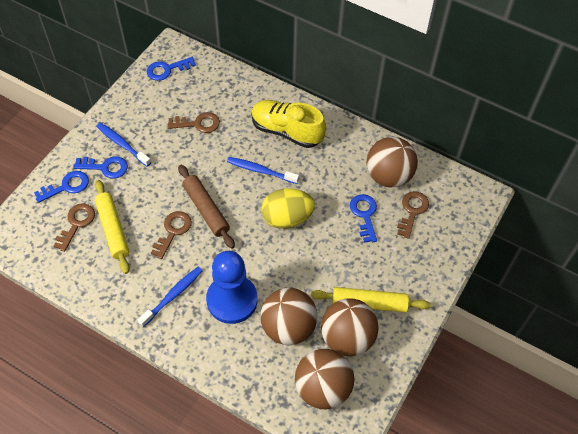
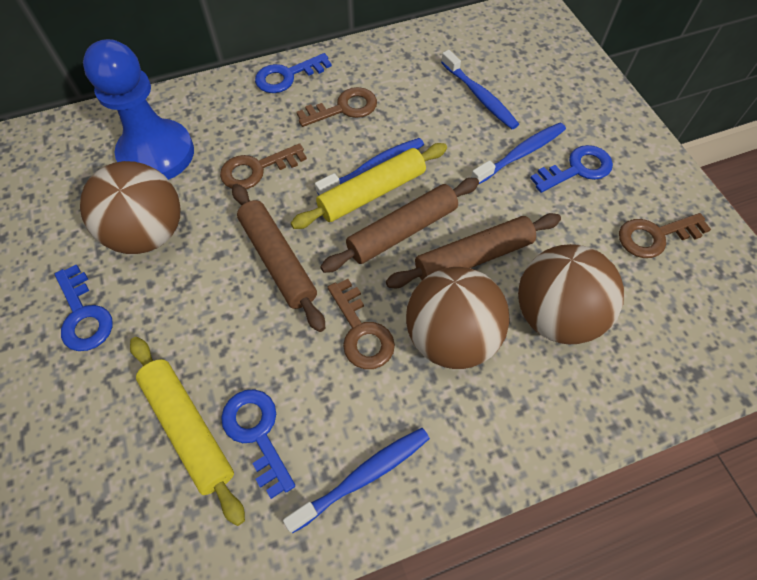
blue toothbrush: [96,123,151,167] [138,267,203,327] [227,157,299,184] = 3 -> [283,428,430,534] [315,138,424,195] [441,50,519,129] [471,123,566,185] = 4
brown ball: [261,288,318,345] [295,349,354,409] [321,298,379,357] [366,137,418,187] = 4 -> [80,161,180,254] [406,267,510,369] [518,244,624,344] = 3
brown rolling pin: [178,165,235,249] = 1 -> [232,184,325,332] [320,178,479,273] [386,213,561,288] = 3
yellow egg: [262,188,315,229] = 1 -> none = 0
yellow shoe: [251,100,326,148] = 1 -> none = 0

